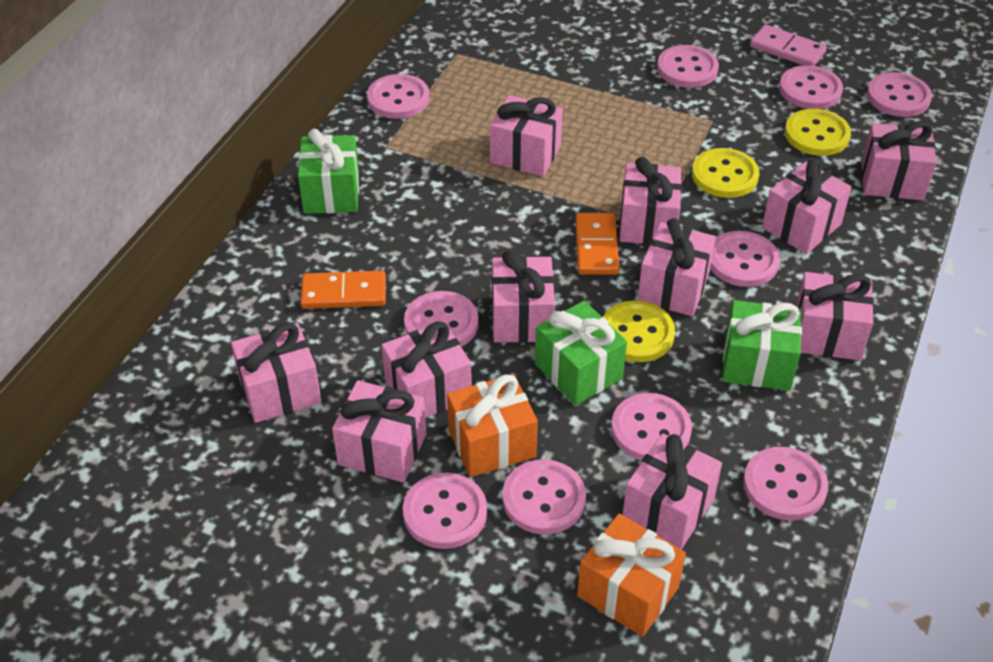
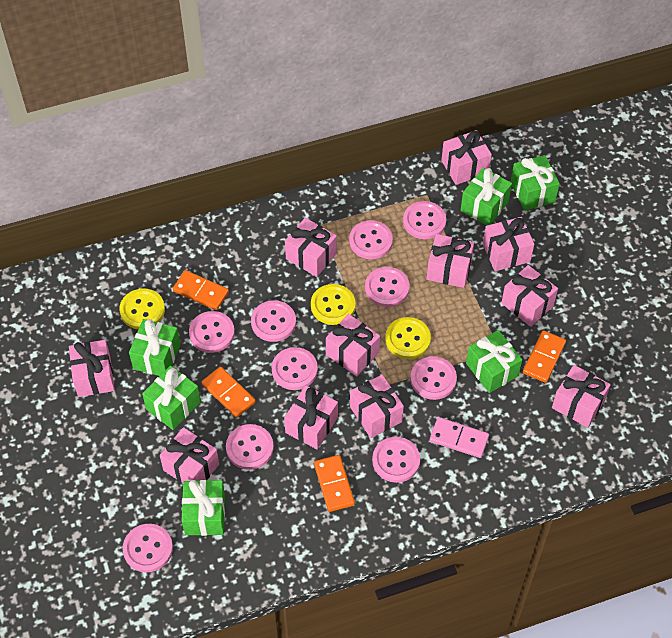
green gift: [298,129,359,214] [535,301,627,406] [722,300,802,391] = 3 -> [129,319,180,376] [142,366,201,430] [182,480,225,536] [461,168,512,225] [466,330,522,393] [511,155,560,211] = 6
orange domino: [300,271,386,309] [576,213,619,275] = 2 -> [173,270,229,310] [201,367,256,418] [314,455,355,512] [523,330,566,383] = 4
orange gift: [447,374,538,477] [577,514,686,637] = 2 -> none = 0

